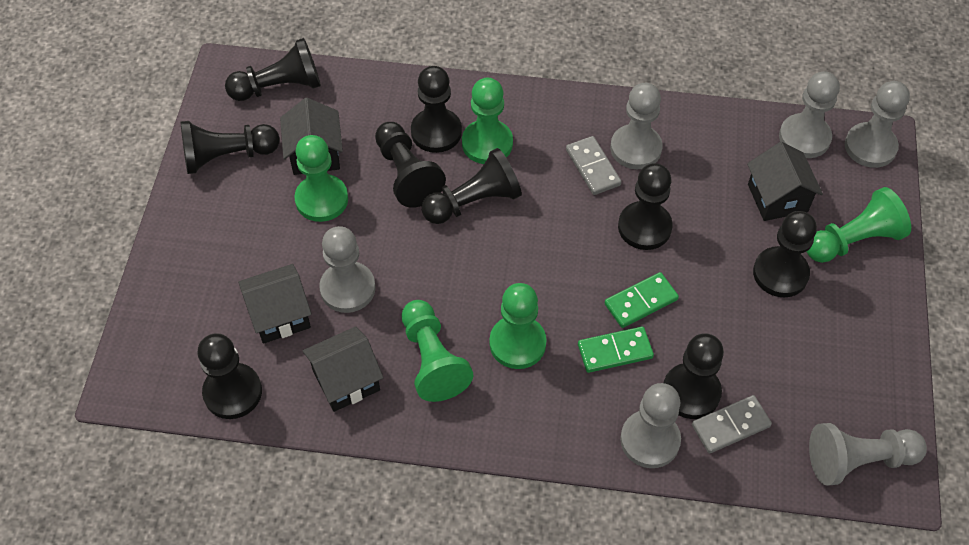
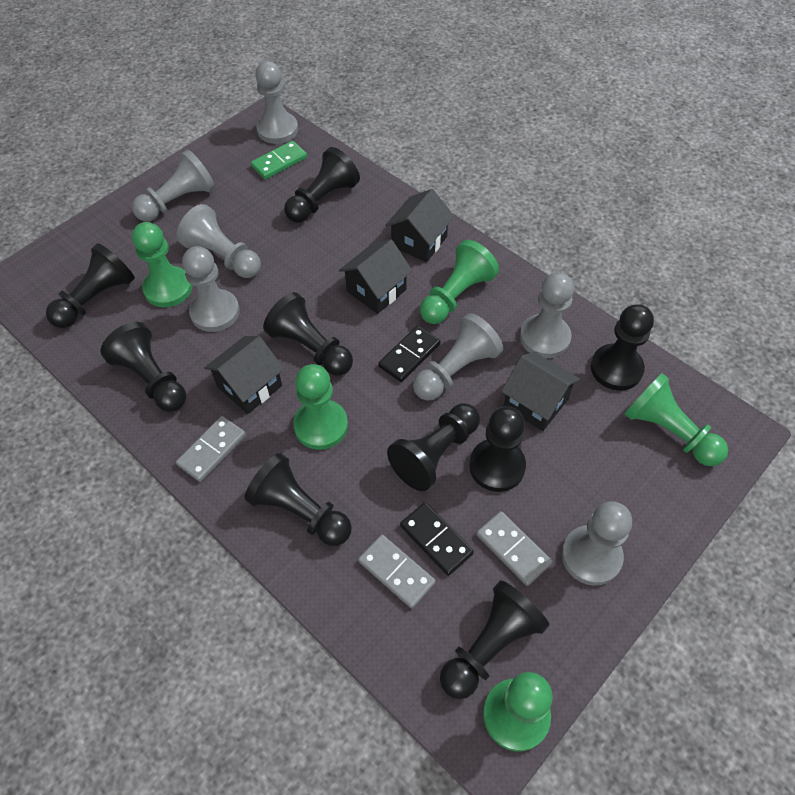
black domino: none = 0 -> [378,325,440,382] [400,502,474,576] = 2
green domino: [578,327,654,373] [605,272,679,328] = 2 -> [251,141,307,179] = 1
grey domino: [566,136,621,195] [692,395,772,453] = 2 -> [176,416,246,482] [358,535,436,608] [476,511,552,586] = 3
grey pawn: [319,226,376,313] [610,83,663,169] [620,383,681,468] [779,71,840,158] [809,423,927,486] [845,81,910,168] = 6 -> [132,150,215,221] [177,204,261,278] [182,246,240,332] [255,61,298,144] [413,313,503,401] [520,272,574,358] [562,501,632,586] = 7

